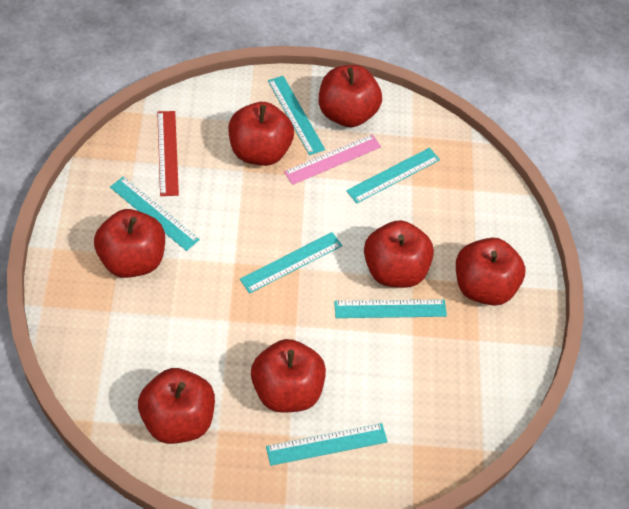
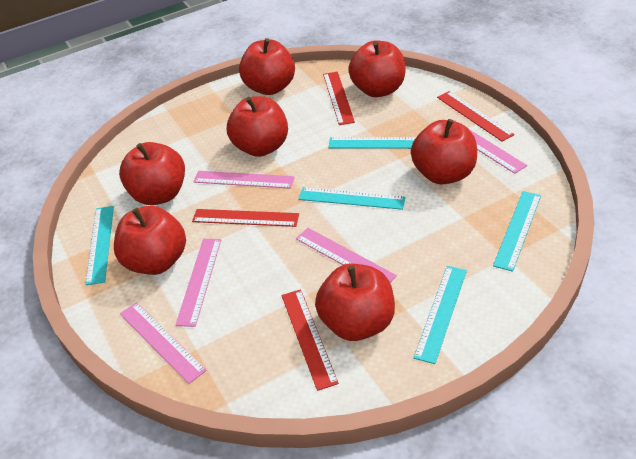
pink ruler: [284,134,381,185] = 1 -> [120,302,207,384] [176,239,221,327] [193,171,295,189] [296,228,397,283] [453,120,527,174] = 5
red ruler: [157,111,179,196] = 1 -> [192,209,299,227] [281,289,339,391] [323,72,355,125] [437,91,515,142] = 4
turquoise ruler: [110,176,200,251] [240,232,342,294] [266,423,388,466] [268,76,325,155] [334,299,447,318] [346,148,440,204] = 6 -> [85,206,114,285] [299,187,406,210] [328,137,416,149] [414,266,467,364] [493,191,541,272] = 5

